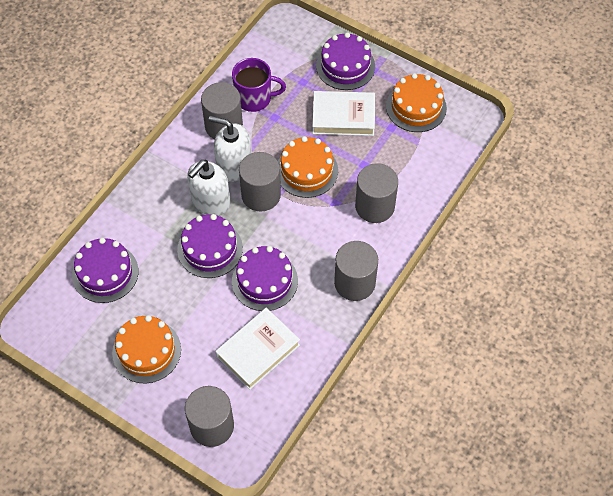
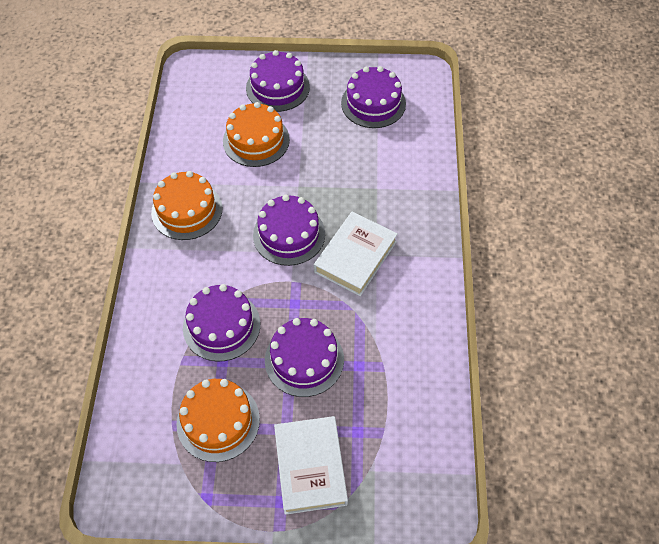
grey cylinder: [185,386,234,447] [201,82,243,139] [239,152,281,212] [334,241,378,301] [355,163,398,223] = 5 -> none = 0
purple cake: [72,238,138,303] [177,214,243,278] [232,246,298,311] [316,32,375,90] = 4 -> [183,284,260,361] [246,50,310,112] [253,194,325,266] [265,318,344,397] [341,66,406,128] = 5
purple mug: [232,58,286,112] = 1 -> none = 0
white soap dispenser: [187,160,231,216] [209,116,251,182] = 2 -> none = 0

